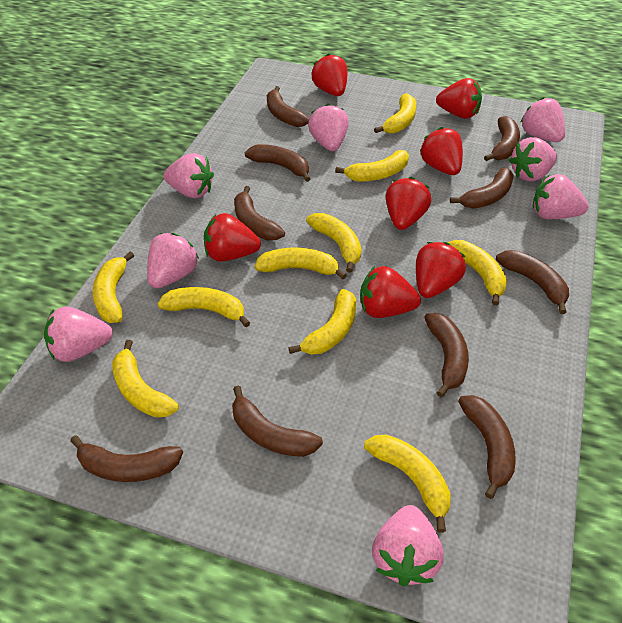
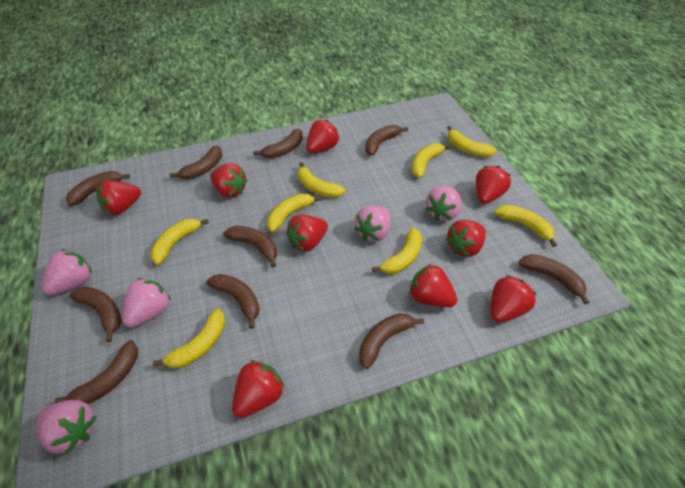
pink strawberry: [44,307,113,362] [147,233,199,288] [164,153,214,198] [308,104,349,151] [372,505,444,586] [509,137,557,182] [520,97,565,142] [533,174,588,219] = 8 -> [37,400,97,455] [42,250,92,295] [122,278,171,327] [354,206,391,242] [425,186,461,221] = 5
red strawberry: [204,213,261,261] [312,53,347,96] [360,266,421,318] [386,177,432,230] [416,242,466,298] [420,127,463,175] [436,78,482,119] = 7 -> [96,180,141,215] [210,163,248,198] [232,360,285,418] [286,215,328,252] [306,120,340,153] [409,264,457,307] [445,220,486,257] [476,166,511,204] [491,275,537,323] = 9
yellow banana: [93,251,134,323] [112,340,179,418] [157,287,250,327] [254,248,347,279] [289,289,356,355] [306,213,362,273] [335,150,409,182] [364,435,451,533] [374,93,416,134] [448,240,507,306] = 10 -> [150,218,209,265] [153,309,225,368] [267,193,321,233] [298,162,345,198] [372,228,422,274] [412,143,451,178] [447,126,497,157] [494,205,557,247] = 8

